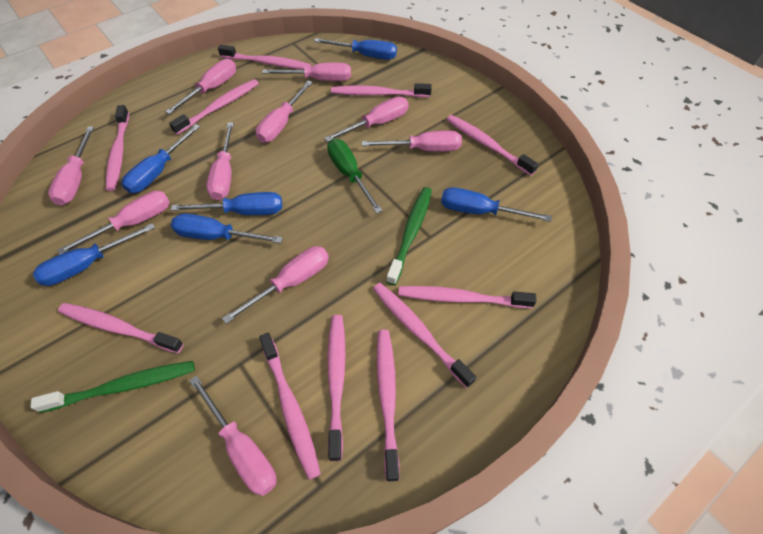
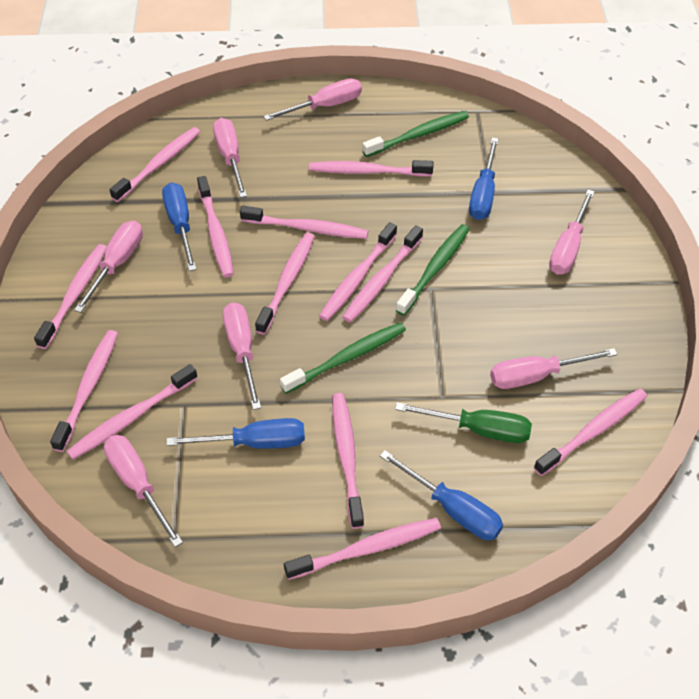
blue screwdriver: [33,223,155,286] [121,124,200,193] [171,192,282,215] [171,213,283,244] [314,38,397,60] [441,187,552,222] = 6 -> [162,182,197,271] [166,418,305,449] [380,450,503,540] [469,138,499,220] = 4
green toothbrush: [30,361,195,413] [386,187,432,285] = 2 -> [280,322,406,394] [362,111,469,157] [396,224,470,316] = 3
pink screwdriver: [48,126,94,205] [57,191,170,255] [165,59,236,114] [189,375,277,496] [206,122,234,200] [222,246,329,324] [256,81,313,143] [262,63,351,81] [324,97,409,142] [362,131,462,152] = 10 -> [74,221,143,313] [104,435,183,547] [213,118,247,198] [223,302,261,410] [263,78,362,121] [490,348,617,389] [549,190,595,275] = 7
pink toothbrush: [58,303,183,353] [106,105,129,191] [169,79,259,135] [218,45,311,70] [259,333,321,480] [328,315,346,461] [331,83,432,97] [373,283,476,388] [377,330,400,481] [398,286,536,308] [446,115,538,176] = 11 -> [34,244,107,349] [50,330,118,452] [67,364,198,459] [110,127,200,202] [197,176,234,277] [240,206,368,239] [255,233,315,335] [284,518,441,580] [309,160,433,177] [319,222,397,321] [332,393,364,529] [342,225,423,323] [534,389,647,476] = 13

